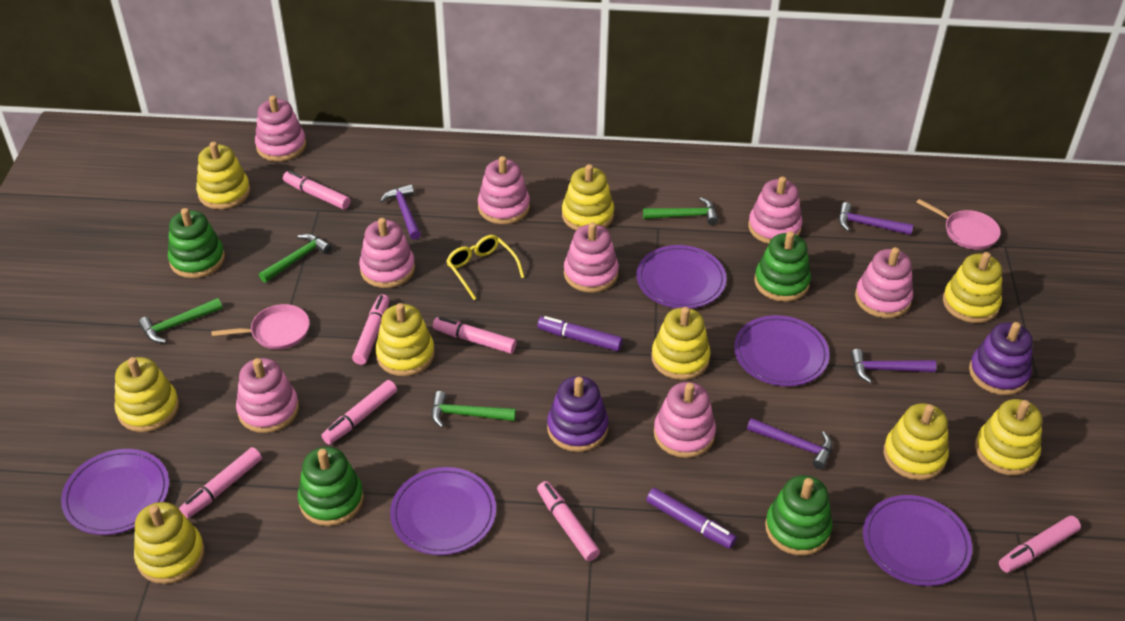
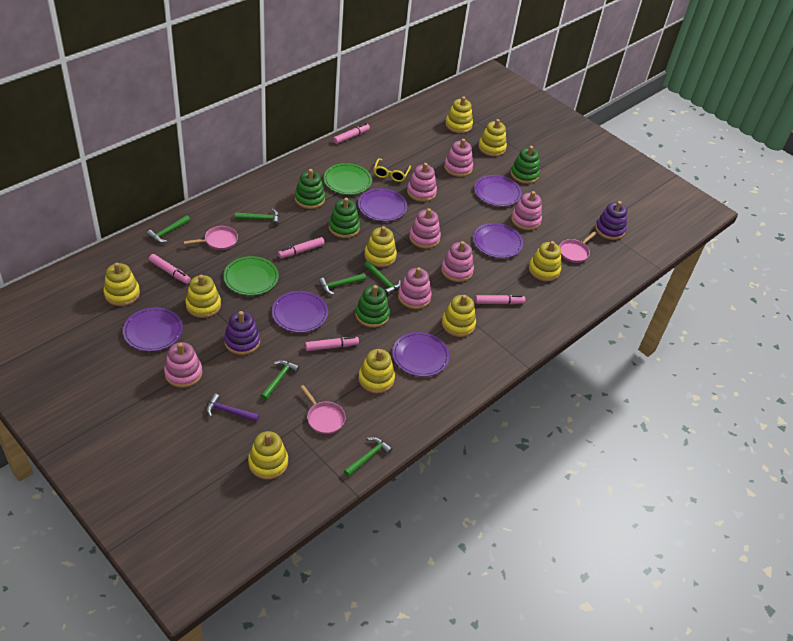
green hammer: [139,298,223,343] [259,234,332,283] [431,391,516,428] [643,197,718,225] = 4 -> [147,215,190,243] [235,209,279,226] [261,360,299,400] [319,273,366,295] [344,437,392,477] [364,261,401,296] = 6
green plate: none = 0 -> [223,256,279,296] [324,163,372,195] = 2
pink marker: [179,447,262,519] [283,171,350,209] [322,380,397,445] [352,294,390,365] [433,317,517,354] [537,481,600,561] [999,516,1081,573] = 7 -> [149,254,191,284] [278,237,325,258] [305,336,359,351] [333,123,370,144] [475,295,525,304] = 5
pink pan: [211,304,310,350] [916,199,1001,250] = 2 -> [183,226,238,250] [300,385,346,434] [559,231,597,263] = 3
pink stacking toy: [236,358,299,433] [255,95,306,161] [359,218,415,288] [478,156,530,224] [564,222,619,293] [654,382,716,458] [748,177,802,244] [855,247,913,318] = 8 -> [164,342,203,388] [398,267,432,309] [407,163,437,202] [409,208,441,249] [441,241,474,282] [444,139,473,177] [511,191,542,230] = 7
purple hammer: [380,184,421,240] [747,418,832,469] [839,202,913,235] [851,349,936,383] = 4 -> [206,393,259,422] = 1
purple marker: [537,316,623,352] [646,488,737,549] = 2 -> none = 0
purple plate: [61,449,169,535] [390,467,496,555] [637,245,727,309] [734,315,830,386] [863,495,972,586] = 5 -> [123,307,183,352] [272,291,328,333] [358,188,407,221] [392,332,450,377] [473,223,523,258] [474,175,522,206] = 6

